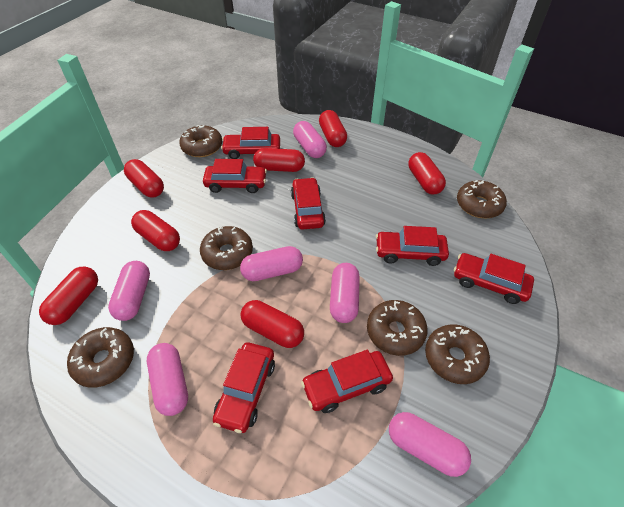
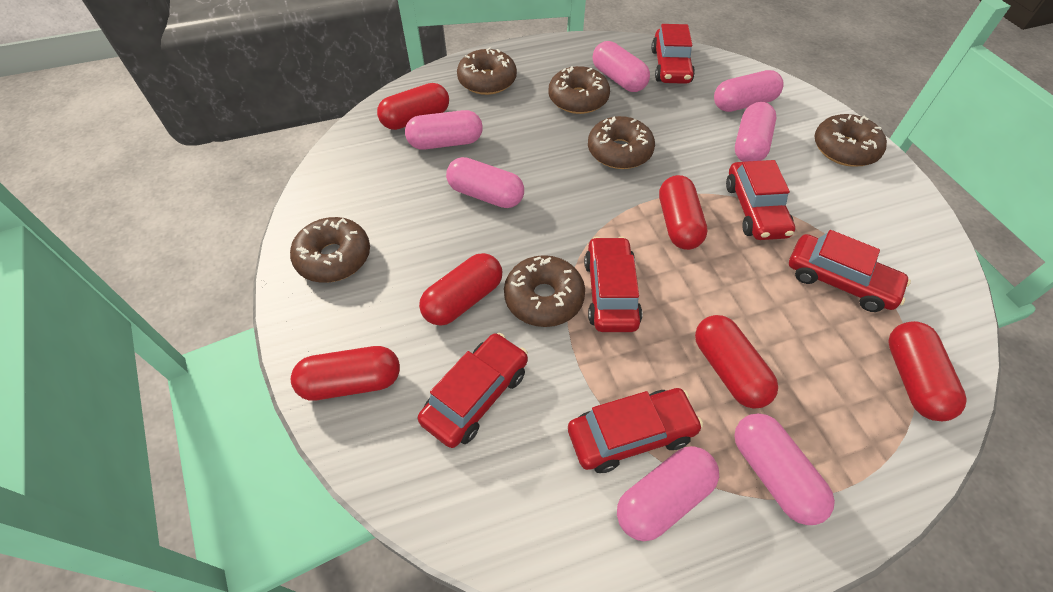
pink capsule: [108,261,150,321] [147,343,188,416] [240,246,303,281] [293,121,327,158] [330,263,360,323] [389,412,471,477] = 6 -> [405,110,483,150] [446,157,524,208] [593,41,650,92] [617,446,719,541] [714,70,784,112] [734,413,835,525] [735,102,776,162] = 7
red capsule: [39,267,98,325] [124,159,164,198] [131,210,180,251] [240,300,304,348] [253,148,305,172] [319,110,347,147] [408,152,446,195] = 7 -> [291,346,400,401] [377,83,449,130] [419,253,502,326] [659,175,707,250] [695,315,778,409] [889,321,967,421] = 6
red car: [203,159,267,193] [213,342,275,433] [221,127,280,159] [291,177,326,230] [301,350,393,413] [376,226,449,266] [454,253,534,304] = 7 -> [418,333,528,448] [568,388,703,473] [584,237,642,332] [651,24,695,84] [726,160,795,240] [789,230,911,312] = 6

